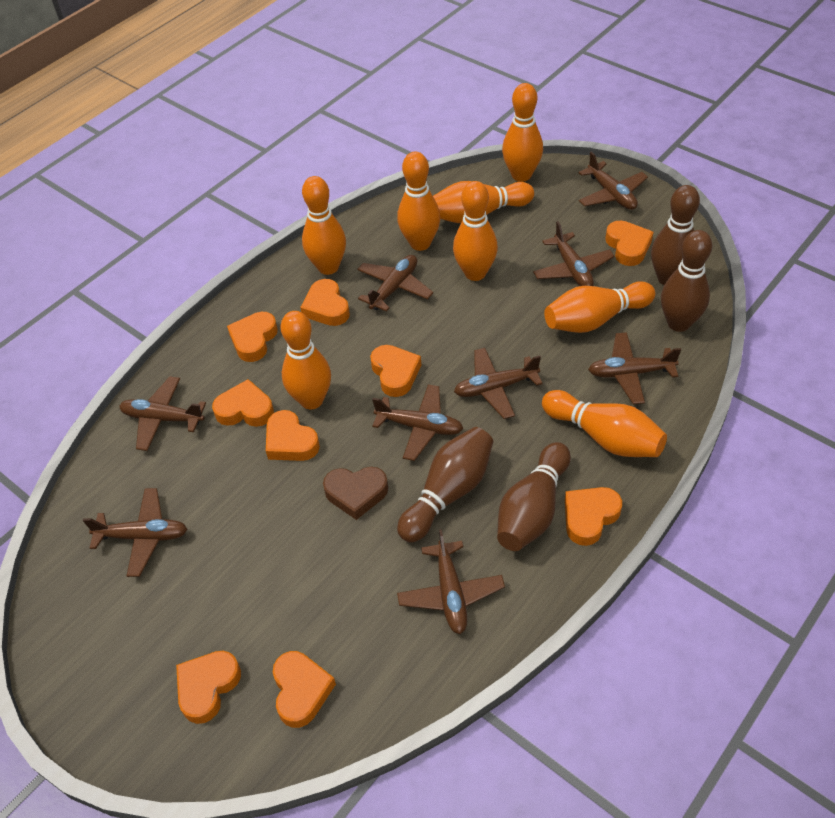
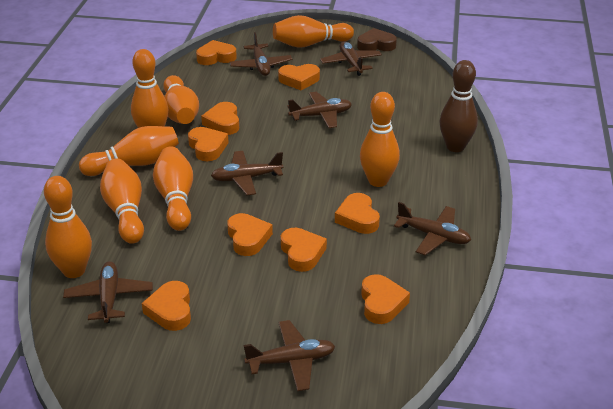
brown bowling pin: [397,427,494,542] [497,442,571,551] [651,185,700,285] [661,230,712,332] = 4 -> [439,60,478,152] = 1
brown plane: [83,488,188,577] [119,376,206,451] [357,255,433,312] [372,384,463,461] [397,529,505,634] [454,348,543,419] [533,221,615,286] [578,151,648,210] [588,332,681,404] = 9 -> [63,261,153,323] [211,151,283,195] [229,32,292,76] [244,320,335,391] [287,92,352,128] [320,41,382,76] [394,202,471,255] = 7

